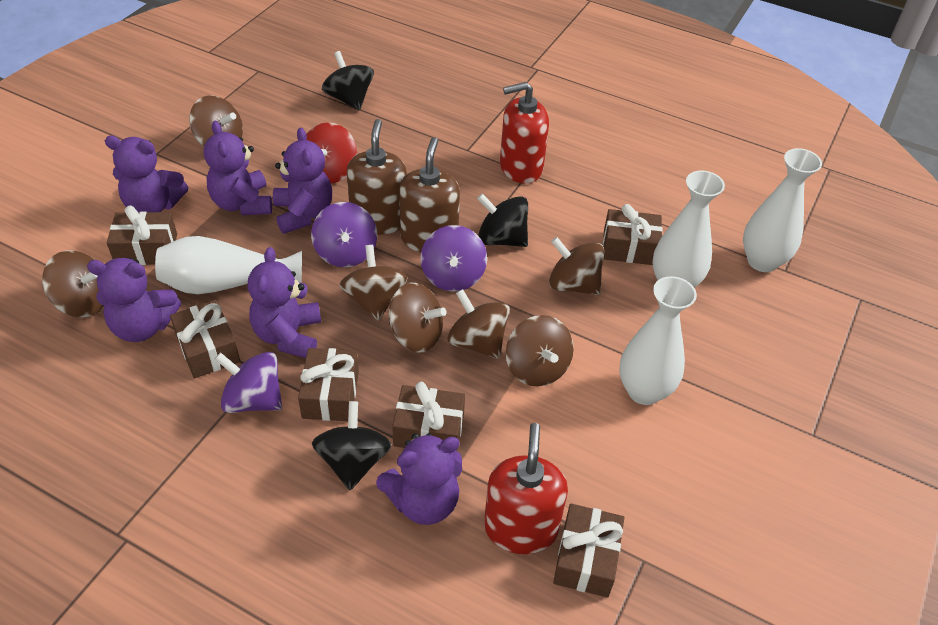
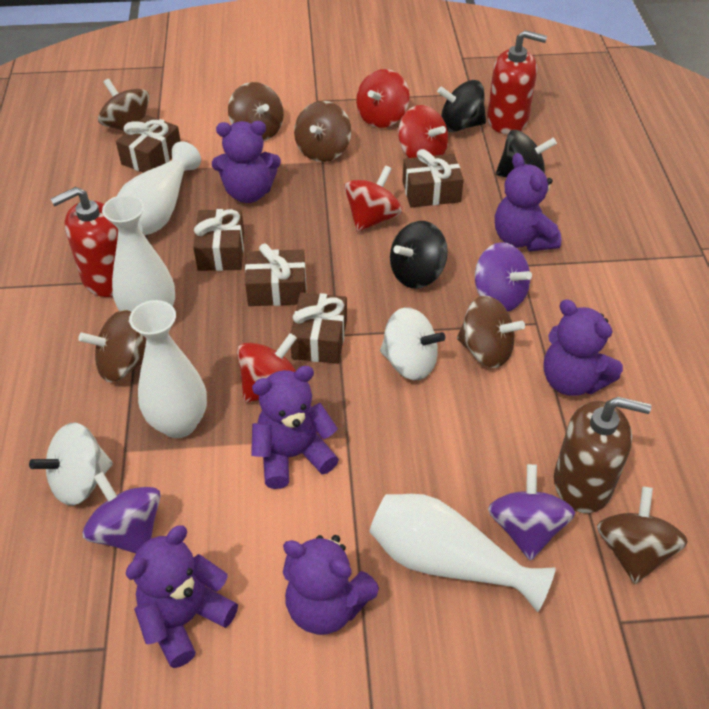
brown gift: [107,205,177,265] [170,300,240,378] [298,348,359,421] [392,382,465,451] [553,504,624,597] [603,204,663,265] = 6 -> [116,115,181,173] [193,209,244,271] [245,243,306,306] [291,292,347,364] [402,149,464,207] = 5
brown soap dispenser: [347,119,407,235] [399,137,460,253] = 2 -> [554,397,651,513] = 1
brown spinning top: [42,250,104,318] [189,95,243,147] [339,245,408,321] [389,283,447,352] [448,289,510,359] [506,315,574,387] [549,237,604,295] = 7 -> [78,310,146,382] [98,79,149,131] [228,82,284,141] [294,101,351,162] [457,296,525,368] [597,486,688,584] = 6
red spinning top: [306,122,357,183] = 1 -> [237,333,297,403] [344,165,402,232] [356,69,409,128] [398,105,448,158] = 4
white spinning top: none = 0 -> [29,422,113,506] [380,307,445,380] = 2

